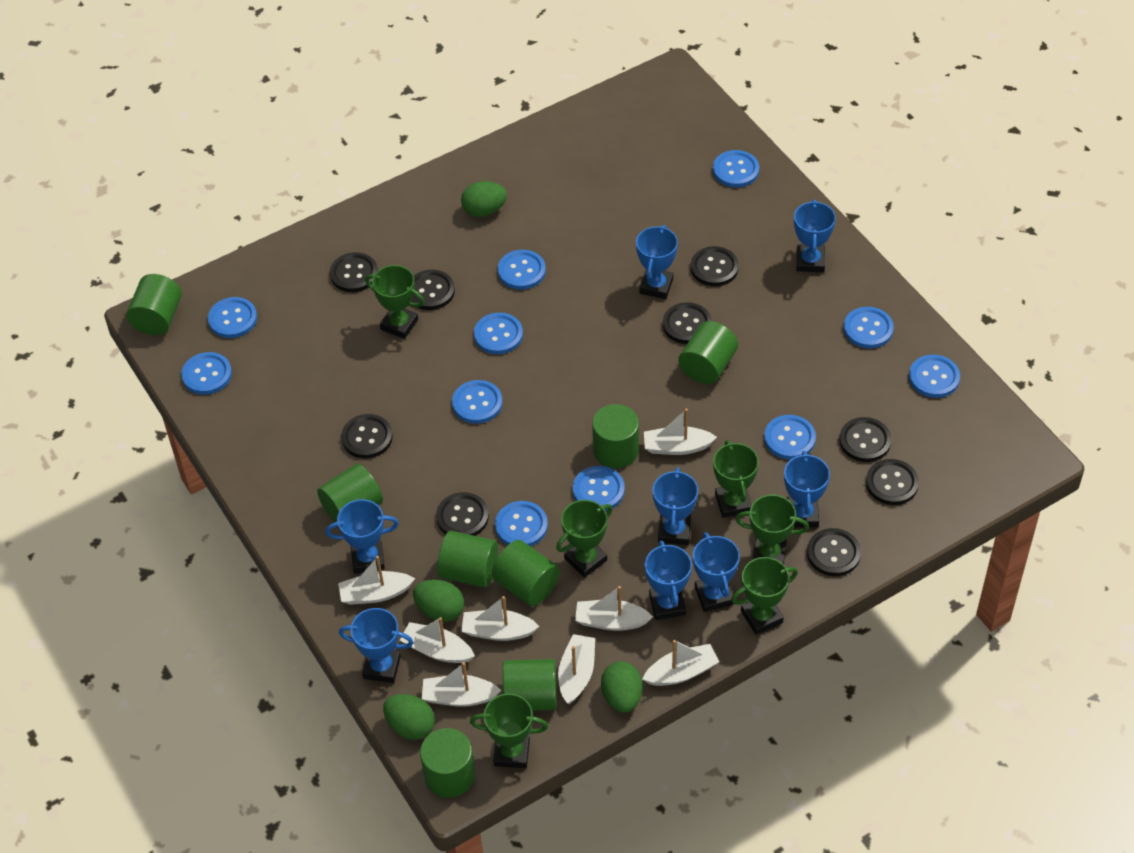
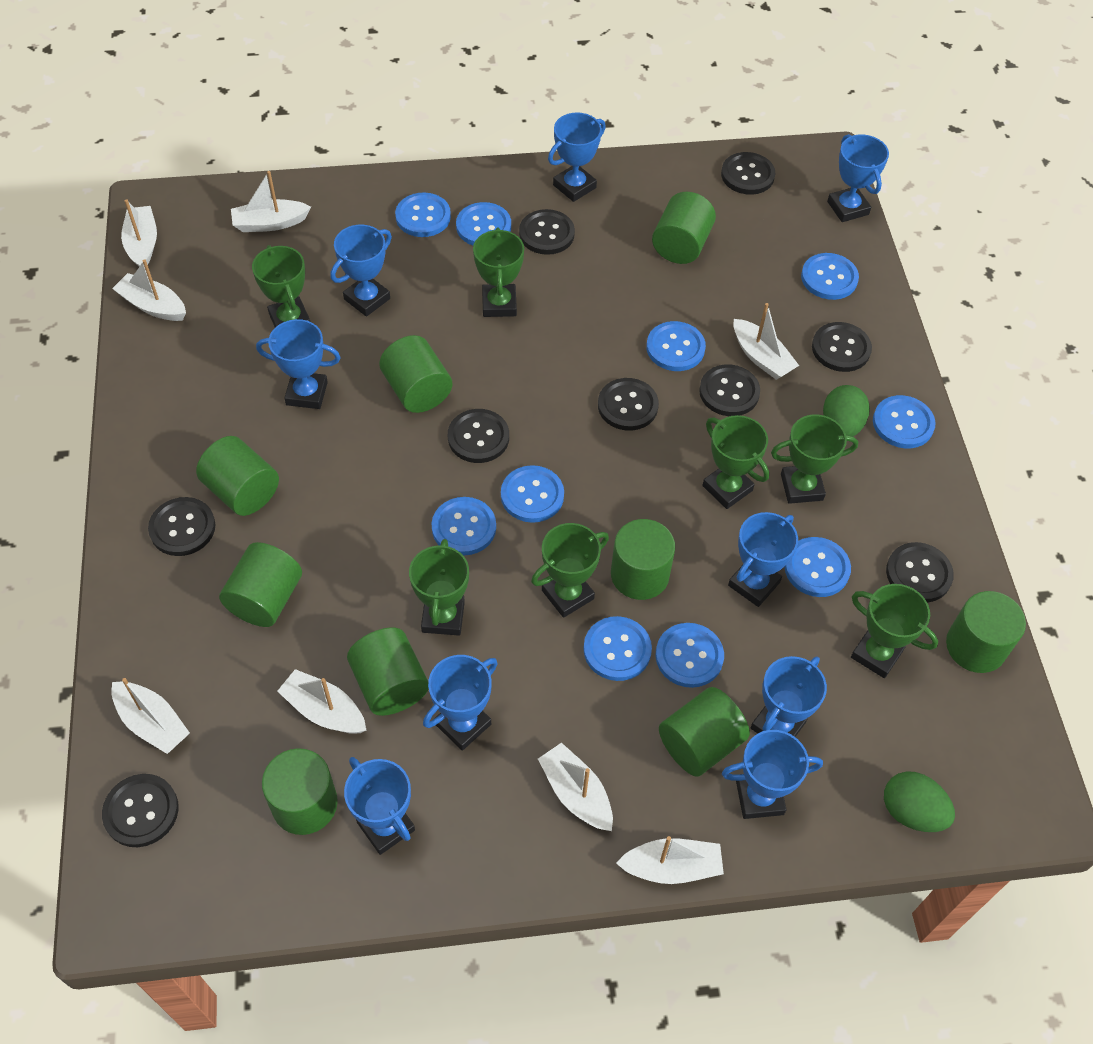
blue button: [181,352,232,395] [208,297,257,338] [452,380,502,424] [474,313,523,354] [495,501,548,546] [498,250,546,290] [573,466,625,511] [713,150,759,188] [764,415,816,460] [844,307,894,348] [909,355,960,398] = 11 -> [395,193,451,237] [431,497,496,556] [456,202,511,245] [501,465,564,523] [583,616,652,681] [646,321,706,371] [655,623,724,688] [784,537,851,597] [801,253,859,300] [873,395,935,448] = 10
blue trophy: [325,499,399,574] [339,608,414,683] [636,225,678,299] [645,541,692,620] [652,467,698,545] [693,532,740,612] [784,451,830,527] [794,200,836,272] = 8 -> [256,319,341,409] [331,225,392,317] [344,757,415,855] [423,655,498,751] [548,112,606,202] [722,730,823,819] [728,512,798,607] [751,656,827,737] [827,134,889,222] = 9
green cylinder: [126,274,182,335] [317,464,383,522] [420,728,475,798] [437,531,498,588] [492,540,560,606] [503,659,557,711] [592,404,639,468] [678,321,738,384] = 8 -> [196,436,279,516] [219,542,302,627] [262,748,338,835] [347,627,429,716] [379,335,452,413] [611,519,675,600] [652,192,716,264] [659,687,750,777] [946,591,1026,673] = 9
green egg: [383,694,435,740] [413,580,464,622] [461,181,507,217] [601,661,642,713] = 4 -> [823,385,870,436] [884,771,955,832] = 2
green trophy: [365,265,424,339] [470,693,548,768] [556,500,613,578] [713,440,759,518] [731,557,798,635] [735,494,809,564] = 6 -> [252,245,310,327] [409,539,469,636] [473,228,524,317] [531,523,609,618] [702,415,769,509] [771,415,858,504] [851,584,938,678] = 7

